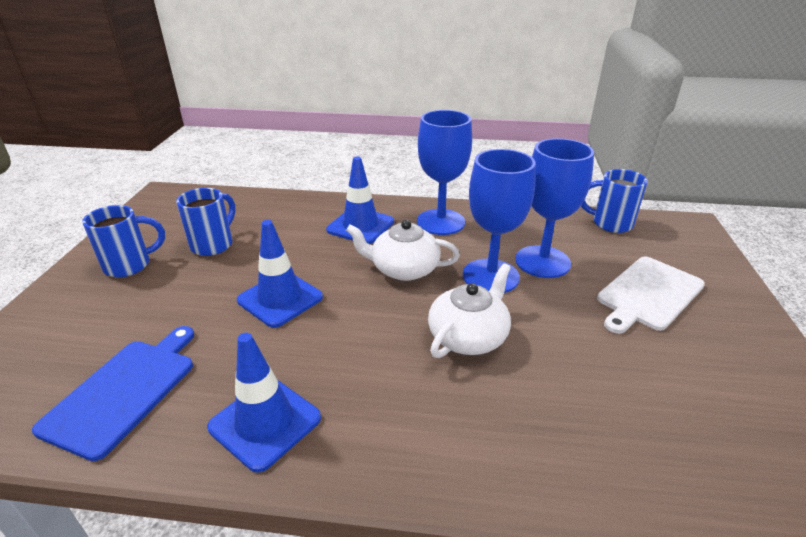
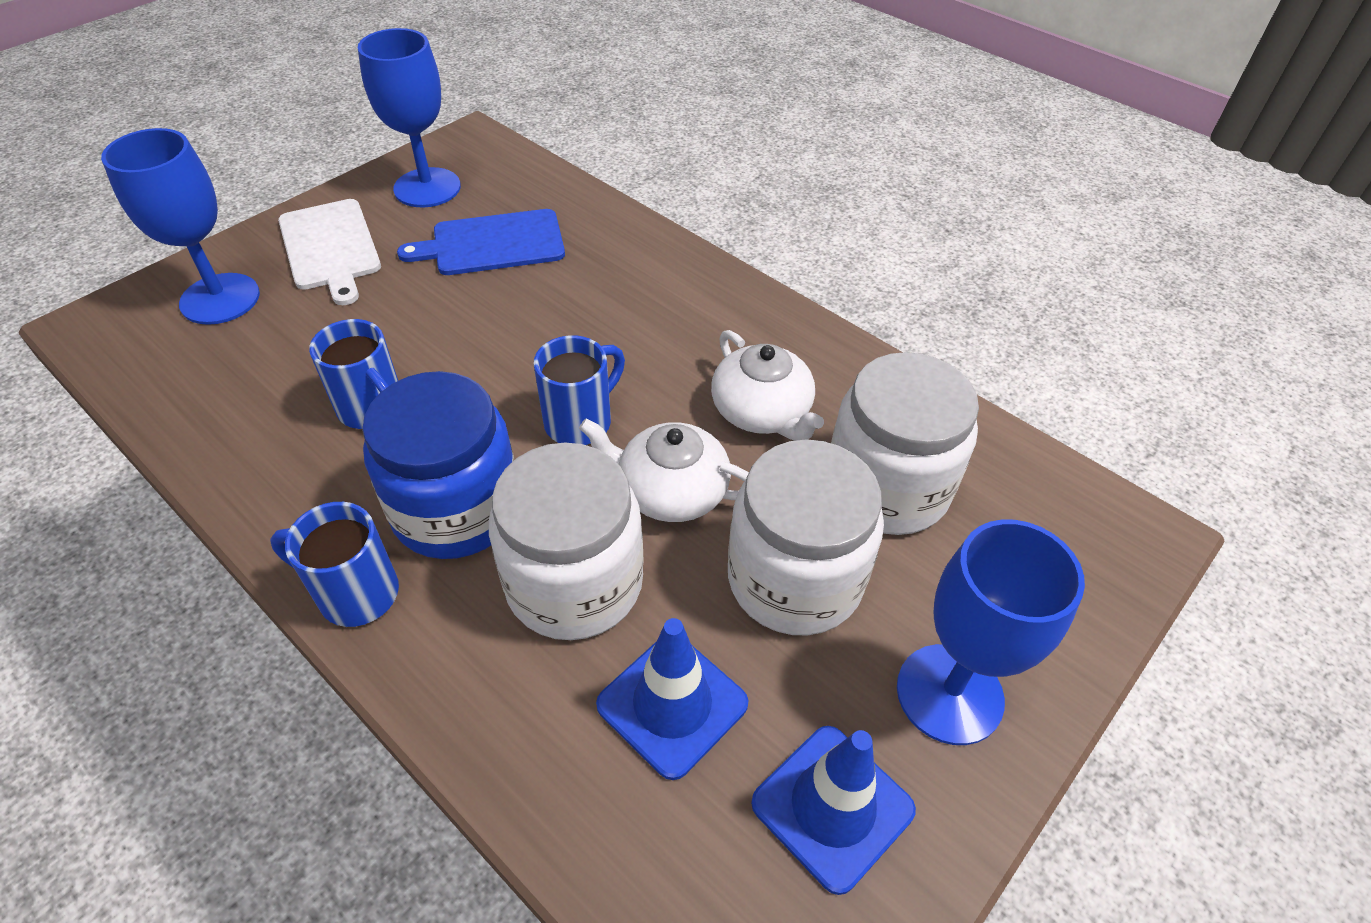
blue jar: none = 0 -> [362,371,514,559] = 1
blue traffic cone: [207,333,321,473] [237,220,323,328] [326,157,394,244] = 3 -> [596,618,748,780] [751,726,916,895] = 2
white jar: none = 0 -> [489,443,644,640] [728,439,884,636] [831,352,979,535] = 3

